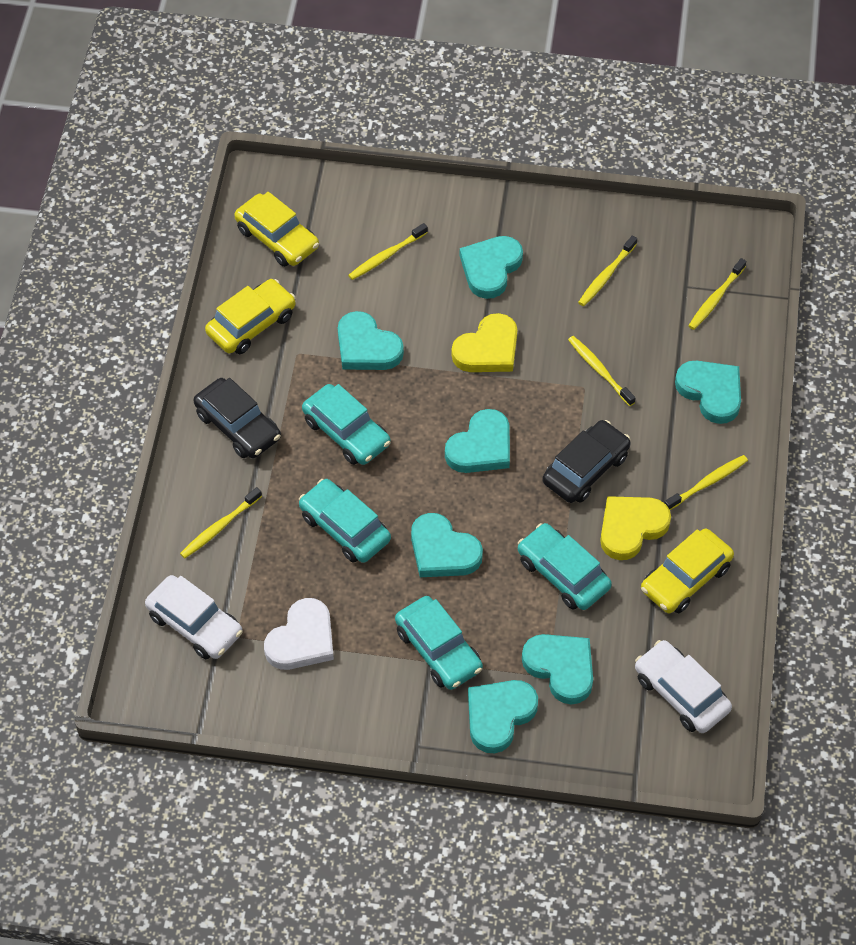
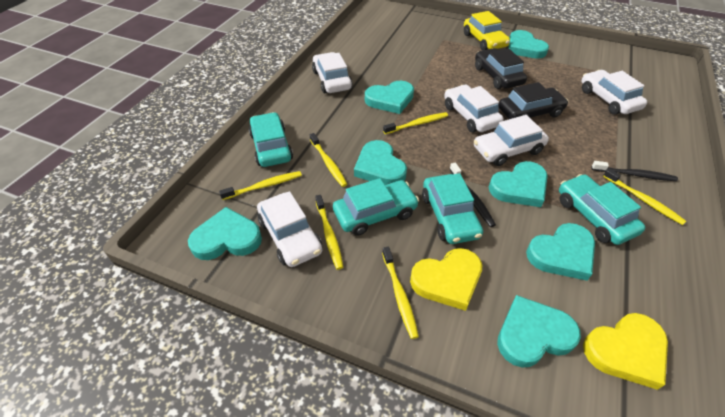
black toothbrush: none = 0 -> [450,162,496,227] [592,161,678,181] = 2
white car: [145,575,243,659] [635,640,732,733] = 2 -> [257,191,322,267] [312,52,353,93] [444,85,504,133] [474,115,549,166] [581,70,647,115] = 5
white heart: [264,598,334,670] = 1 -> none = 0
yellow car: [205,279,296,354] [234,192,319,267] [641,529,734,613] = 3 -> [464,11,510,51] = 1

